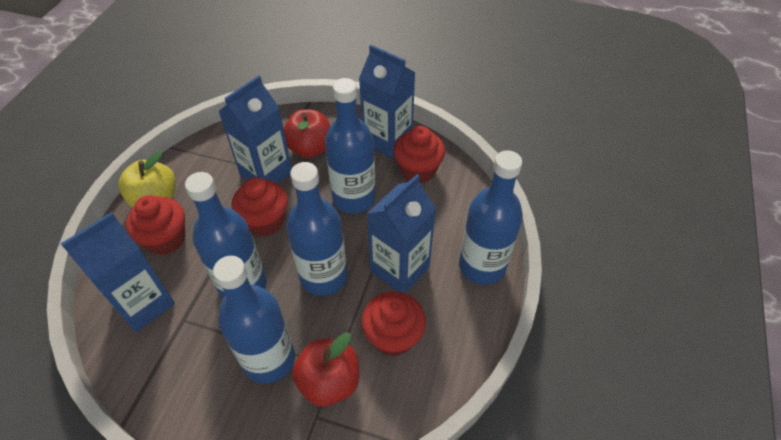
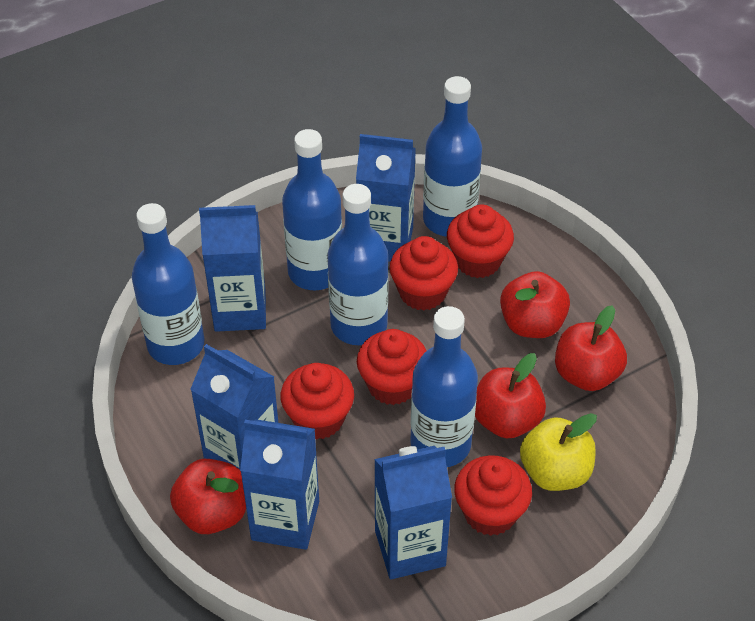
blue carton: [61,212,175,332] [218,75,292,184] [359,45,416,159] [367,174,436,293] = 4 -> [190,344,278,470] [199,205,266,332] [240,419,319,550] [356,134,416,262] [374,446,452,579] = 5
red apple: [284,109,330,158] [292,333,359,407] = 2 -> [170,459,246,534] [475,353,546,438] [500,271,570,338] [555,305,627,391] = 4
red cupcake: [126,195,185,255] [232,177,288,237] [361,291,426,357] [393,126,445,183] = 4 -> [281,363,354,440] [357,329,426,405] [390,236,458,311] [447,204,514,278] [454,455,532,536] = 5

